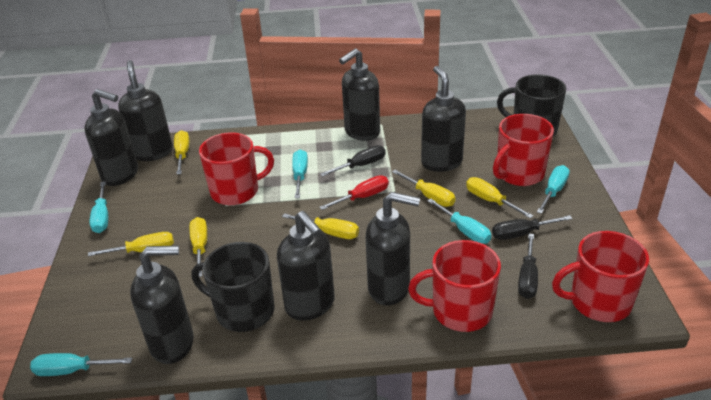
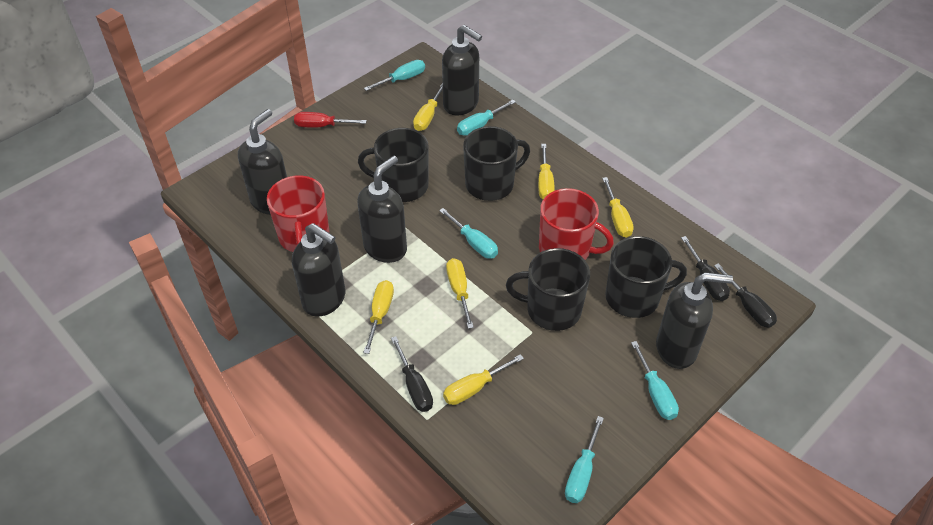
black mug: [191,242,275,332] [497,74,566,137] = 2 -> [358,128,429,202] [463,126,530,201] [506,248,590,331] [605,236,687,318] = 4
black soap dispenser: [85,89,138,186] [118,60,173,161] [130,245,194,364] [277,211,335,321] [339,48,380,141] [365,192,420,305] [421,66,466,172] = 7 -> [238,109,287,215] [292,223,345,317] [357,156,407,263] [442,25,482,115] [656,273,733,369] = 5
red mug: [199,132,274,205] [408,240,501,332] [493,114,554,186] [552,231,649,322] = 4 -> [267,175,329,252] [539,188,614,260] = 2

